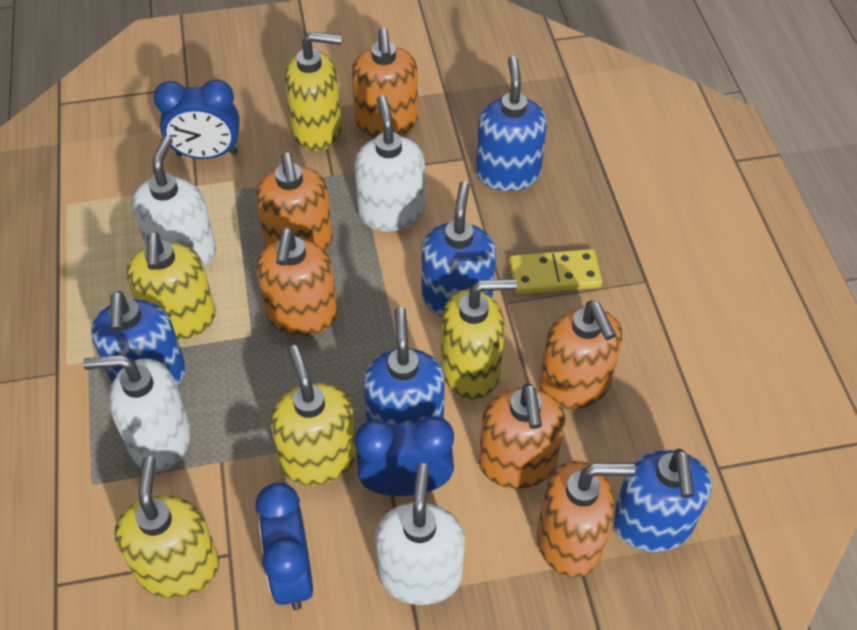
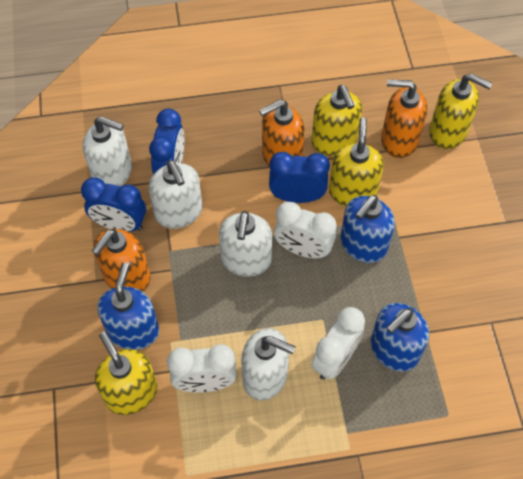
blue soap dispenser: [91,291,186,386] [363,307,445,425] [421,181,496,317] [476,56,547,191] [613,449,712,552] = 5 -> [97,263,159,350] [340,195,395,263] [371,303,429,372] = 3
orange soap dispenser: [256,153,333,251] [256,228,337,336] [352,28,418,138] [479,383,565,489] [537,461,635,578] [539,301,623,409] = 6 -> [92,229,151,292] [259,99,305,167] [381,79,427,158] = 3
white clock: none = 0 -> [167,344,236,393] [274,202,337,259] [312,307,365,380] = 3
yellow domino: [509,249,602,294] = 1 -> none = 0
yellow soap dispenser: [115,456,219,598] [126,232,216,340] [270,345,357,486] [284,32,342,151] [440,279,517,399] = 5 -> [95,331,157,415] [312,85,362,156] [329,117,384,206] [429,73,492,149] = 4

